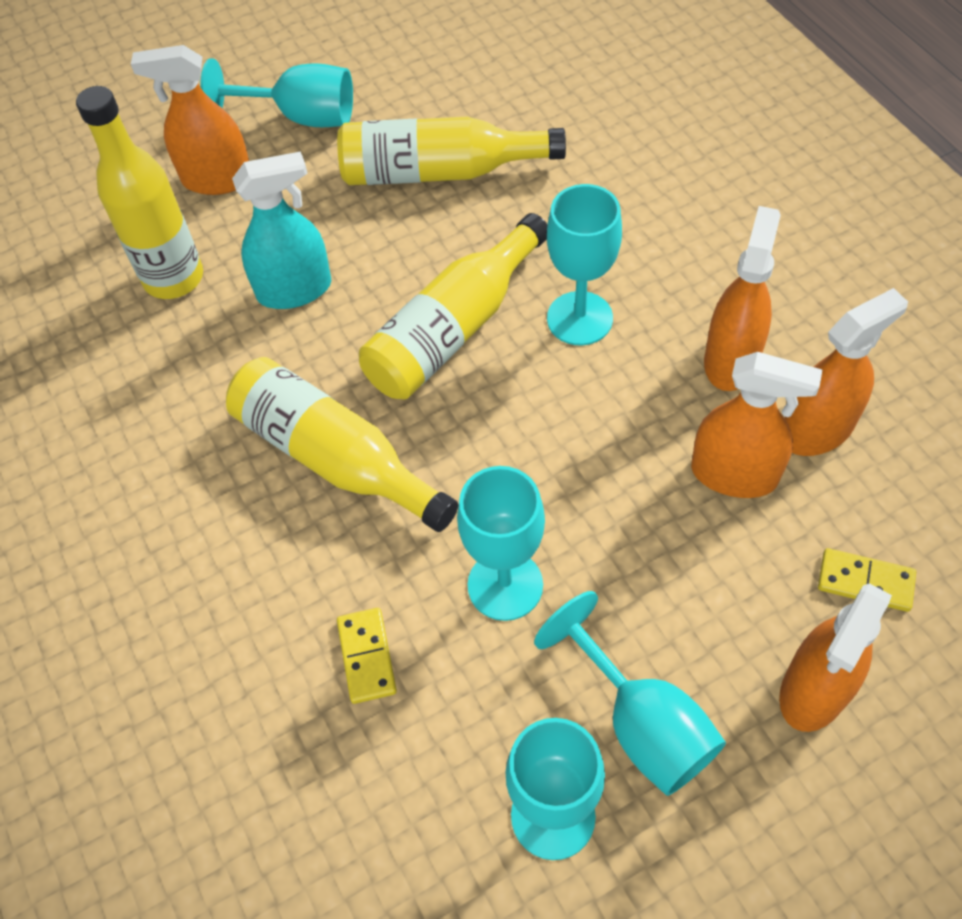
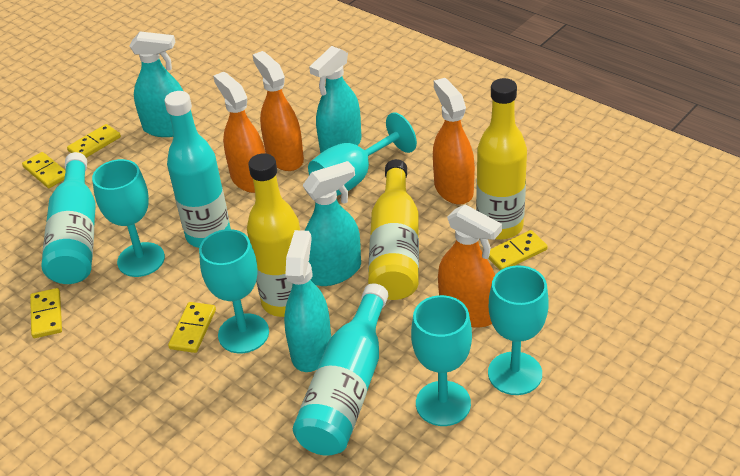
orange spray bottle: [131,45,249,195] [691,352,822,498] [704,206,781,391] [779,583,892,732] [785,288,908,456] = 5 -> [213,72,266,193] [253,51,304,171] [433,78,475,205] [438,204,502,328] = 4
turquoise bottle: none = 0 -> [41,152,96,284] [164,91,231,248] [293,283,388,456] = 3
turquoise spray bottle: [232,151,331,309] = 1 -> [130,31,183,137] [284,230,331,372] [302,161,361,286] [309,46,362,153] = 4
yellow bottle: [76,86,203,299] [226,357,458,532] [337,117,566,185] [359,213,547,400] = 4 -> [247,153,300,317] [368,159,419,300] [476,78,527,240] = 3
yellow domino: [337,608,397,704] [818,548,916,612] = 2 -> [22,152,66,188] [30,288,62,338] [67,124,121,158] [168,302,216,353] [488,230,548,270] = 5

